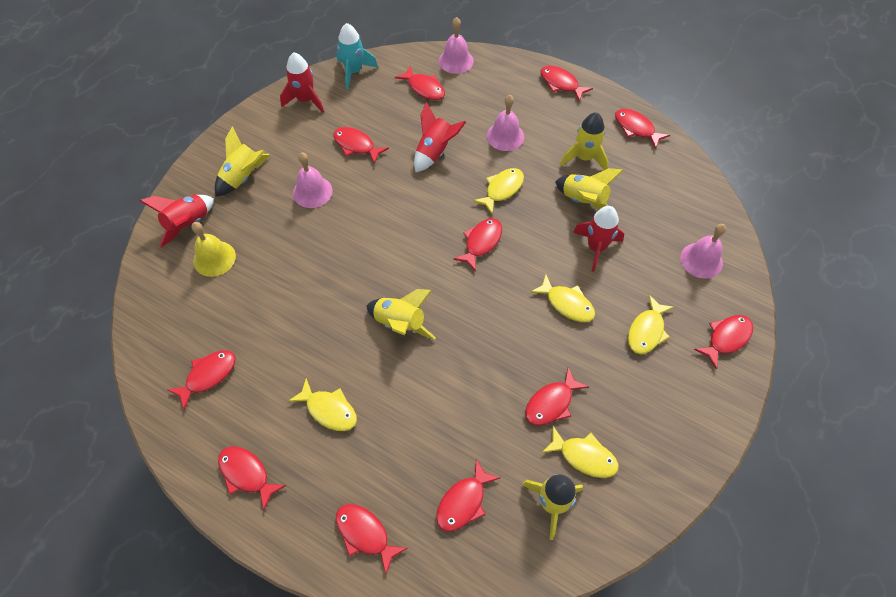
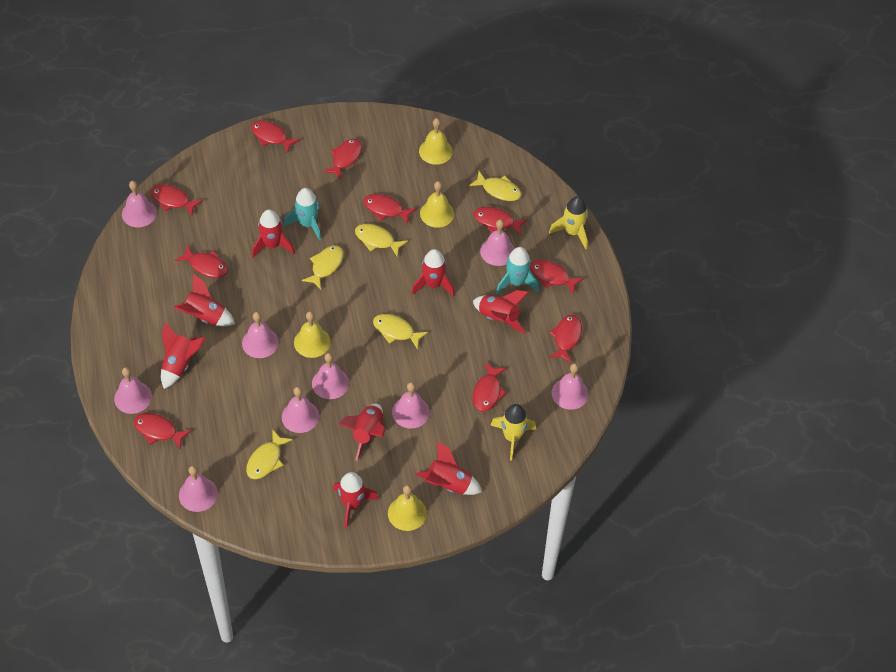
pink bell: [293,152,333,208] [439,17,474,74] [487,95,524,151] [680,224,726,279] = 4 -> [114,367,152,414] [122,181,157,227] [179,465,218,512] [242,312,279,358] [282,386,319,433] [312,353,349,399] [392,382,430,428] [480,219,515,266] [551,363,589,410] = 9
red fish: [167,350,236,410] [218,446,286,511] [333,127,389,164] [336,504,408,574] [395,66,445,100] [436,459,500,532] [453,218,502,271] [525,368,589,426] [541,65,593,102] [615,109,670,149] [694,315,754,369] = 11 -> [134,413,192,449] [151,184,203,216] [175,245,228,278] [251,120,300,153] [323,139,362,180] [363,194,417,224] [473,362,507,411] [474,207,527,236] [530,260,584,295] [549,315,582,363] = 10
red rocket: [140,195,214,248] [280,52,324,113] [414,102,466,172] [573,206,624,272] = 4 -> [161,322,206,389] [174,274,235,326] [252,209,295,258] [333,472,378,529] [339,404,386,461] [411,249,455,296] [415,441,482,495] [473,290,529,334] = 8
turquoise rocket: [337,23,378,89] = 1 -> [284,188,321,241] [496,247,539,294] = 2
yellow bell: [191,222,236,277] = 1 -> [294,311,331,358] [388,485,427,531] [419,118,453,165] [420,181,454,228] = 4
yellow rocket: [215,126,270,196] [366,289,436,340] [522,474,583,540] [555,168,623,210] [560,112,608,170] = 5 -> [491,404,536,460] [549,196,588,249] = 2

